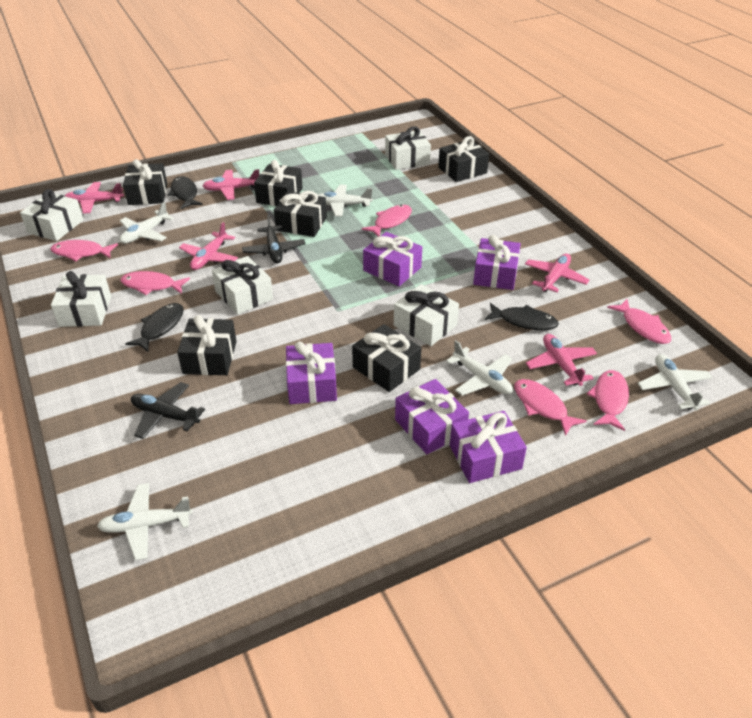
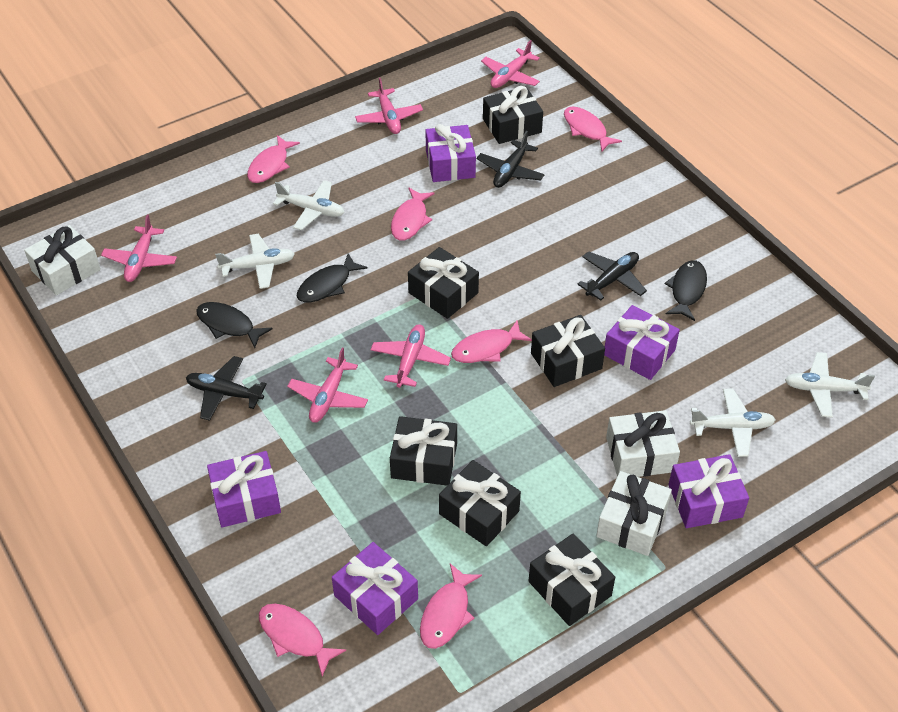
black plane: [131,382,205,439] [242,215,305,264] = 2 -> [186,356,267,421] [477,131,545,188] [577,251,647,300] = 3
white gift: [20,189,84,241] [51,271,111,327] [212,256,273,315] [385,126,431,170] [394,284,459,346] = 5 -> [24,225,101,295] [596,471,672,556] [606,410,680,477] = 3
white plane: [97,483,193,561] [119,202,174,244] [317,185,373,217] [446,340,513,396] [638,354,713,411] = 5 -> [215,233,295,289] [273,180,345,230] [690,388,776,457] [785,352,875,418] = 4

